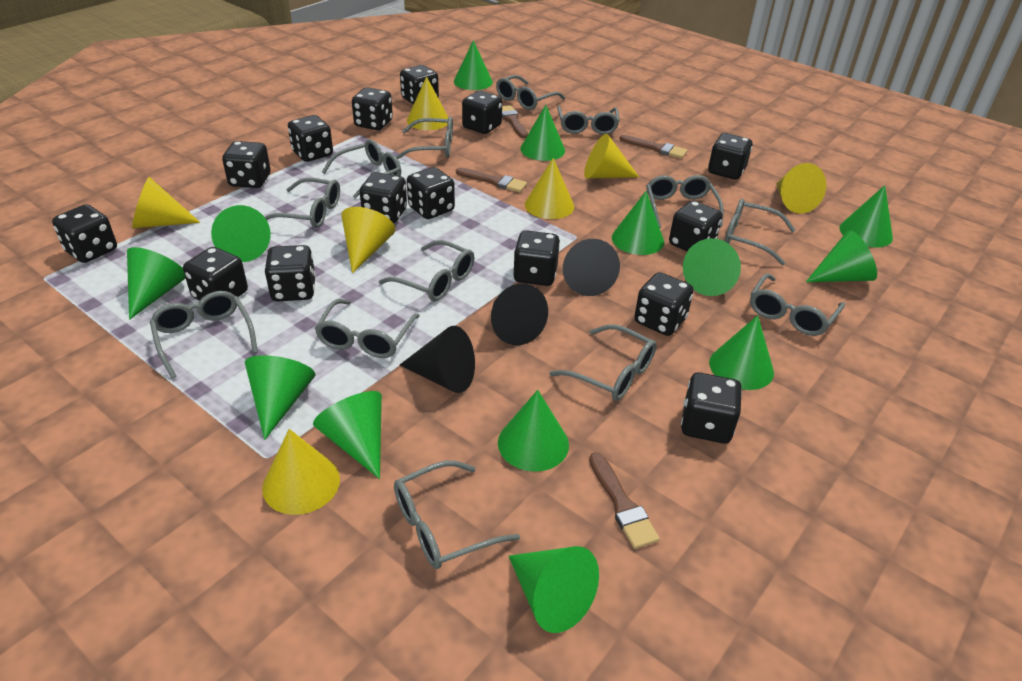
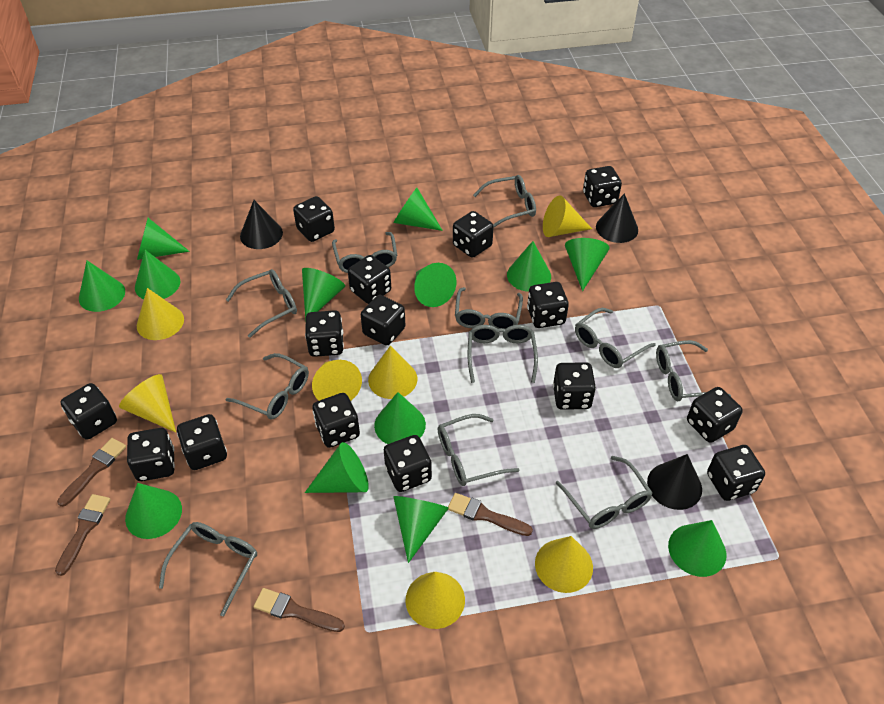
grey glasses: [150,291,258,379] [265,178,340,228] [315,299,420,358] [322,139,401,199] [379,240,474,301] [394,460,520,569] [395,116,453,159] [496,75,565,110] [549,324,657,401] [557,106,619,135] [646,175,724,228] [725,199,795,265] [750,273,845,336] = 13 -> [159,522,257,616] [226,269,297,338] [226,353,309,420] [332,232,397,273] [438,414,519,486] [455,287,523,329] [468,325,538,383] [473,175,536,228] [556,456,652,529] [575,308,656,368] [656,340,731,401] = 11

